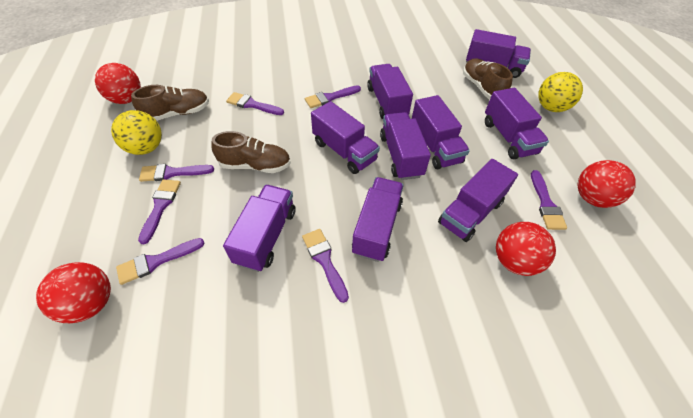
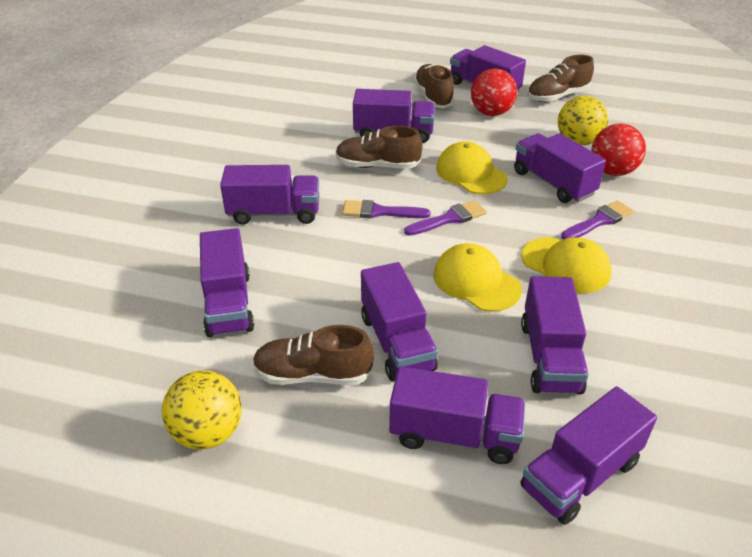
brown shoe: [131,85,209,121] [211,131,291,173] [463,59,513,99] = 3 -> [253,325,374,385] [336,126,422,169] [413,64,455,108] [527,55,594,102] = 4
purple brush: [116,238,205,285] [138,179,181,244] [139,164,214,182] [226,92,284,115] [302,229,349,303] [305,85,361,108] [531,170,567,230] = 7 -> [342,200,431,218] [404,200,487,236] [561,200,634,240] = 3
red ball: [36,262,111,323] [95,63,141,104] [496,222,556,276] [577,160,636,208] = 4 -> [471,69,517,116] [592,123,646,176] = 2
yellow cap: none = 0 -> [433,243,522,312] [436,141,508,194] [521,237,611,293] = 3

